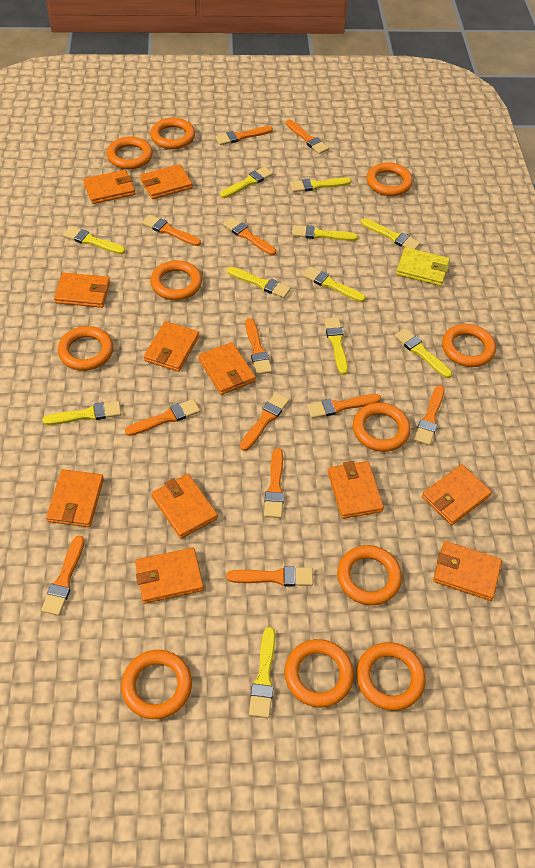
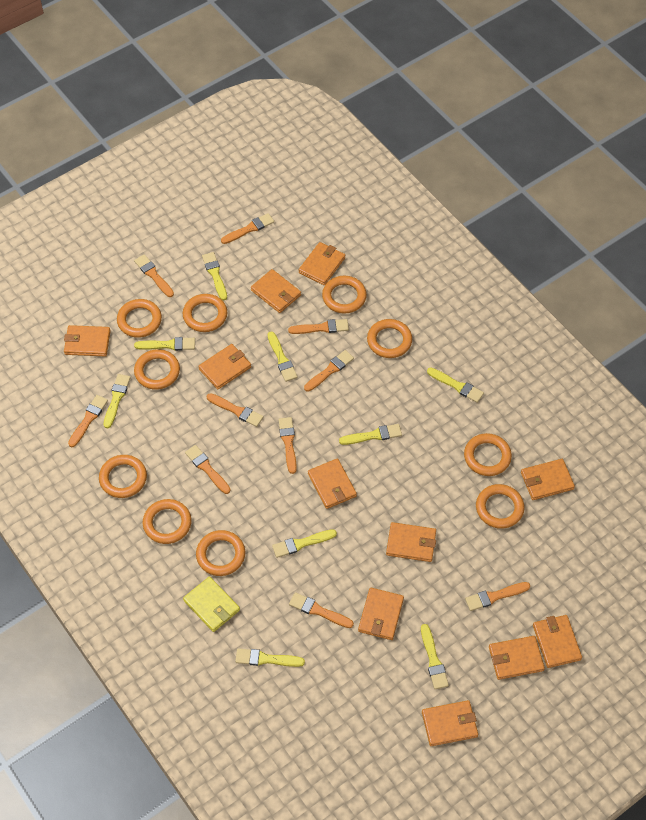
orange brush: [41,536,84,616] [125,399,200,436] [142,214,201,246] [215,126,273,145] [223,217,276,255] [226,566,313,586] [240,392,289,451] [245,318,272,375] [264,448,284,518] [286,120,329,154] [307,394,381,418] [414,385,444,446] = 12 -> [68,395,108,447] [134,254,174,297] [185,445,230,494] [207,393,264,427] [221,213,274,244] [278,417,297,474] [288,319,349,334] [289,592,354,628] [304,350,354,392] [465,582,530,611] = 10
orange ring: [58,326,113,371] [107,136,153,169] [121,650,192,719] [150,118,195,149] [150,260,202,300] [284,639,354,707] [337,545,402,605] [353,403,411,452] [356,642,426,711] [367,162,413,196] [442,324,496,367] = 11 -> [99,455,147,498] [117,299,162,338] [134,349,180,390] [143,499,192,544] [183,294,227,332] [196,530,245,576] [322,276,367,314] [367,319,412,358] [464,433,512,476] [476,484,524,529] = 10
yellow brush: [42,401,121,425] [63,226,126,254] [220,166,273,198] [227,267,291,298] [249,627,275,718] [290,178,352,192] [292,225,358,241] [302,266,366,302] [324,317,348,375] [361,218,420,249] [394,328,452,378] = 11 -> [104,374,131,428] [134,337,195,351] [202,252,227,300] [235,648,305,667] [268,331,298,382] [272,529,337,558] [339,424,402,445] [421,624,449,689] [427,368,484,403] = 9

